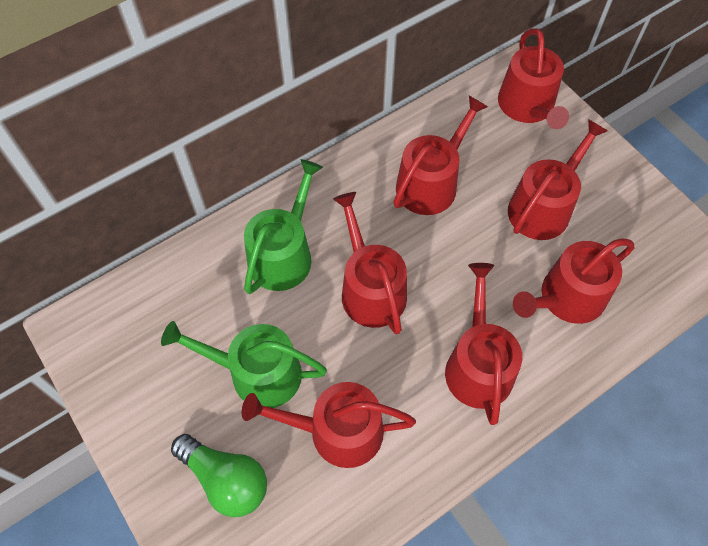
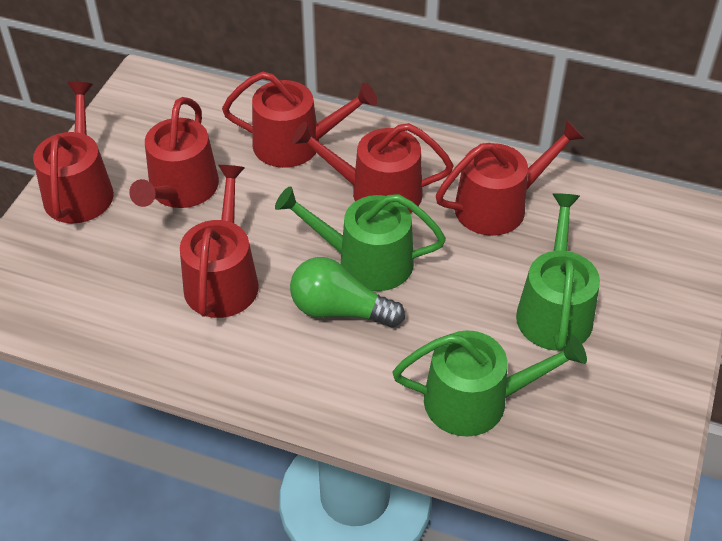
green watering can: [161,321,327,408] [244,159,323,294] = 2 -> [275,186,446,291] [393,330,587,437] [516,193,600,351] = 3
red watering can: [242,382,416,468] [333,192,407,334] [393,96,488,215] [445,263,522,425] [498,28,569,129] [508,119,608,240] [513,239,634,324] = 7 -> [33,82,114,223] [129,97,219,208] [180,165,259,318] [222,72,377,168] [291,122,453,213] [436,120,585,236] = 6

